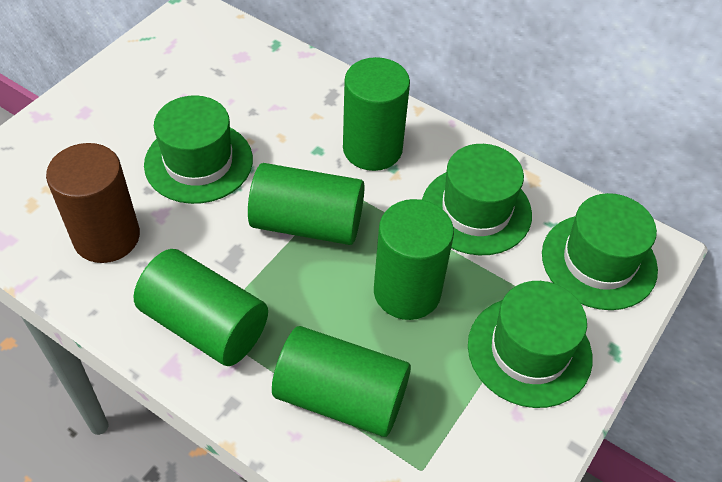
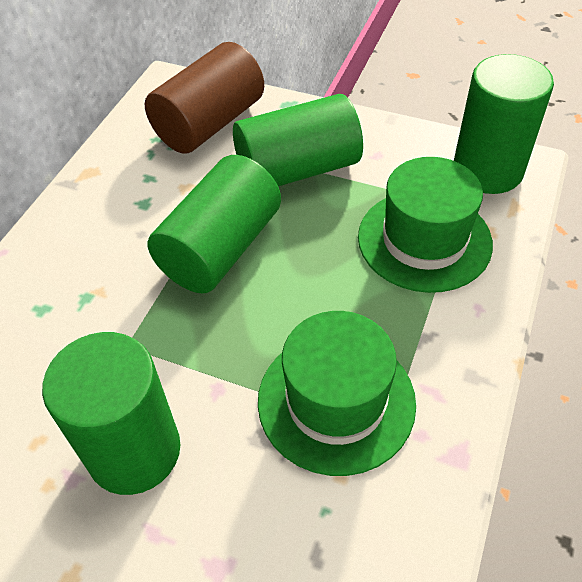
green cylinder: [134,249,268,366] [248,163,365,245] [272,326,411,437] [343,57,410,171] [374,199,454,320] = 5 -> [42,332,180,495] [148,155,281,294] [233,94,363,186] [454,54,554,194] = 4
green hat: [144,95,253,204] [422,144,532,255] [468,281,593,408] [542,193,658,310] = 4 -> [258,311,416,476] [358,157,493,293] = 2

